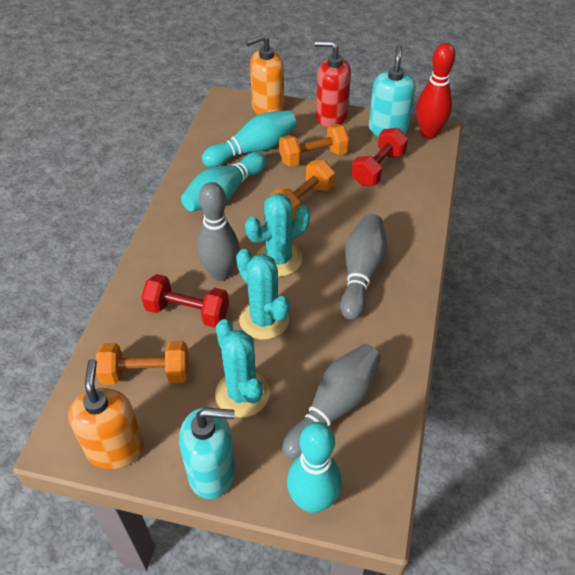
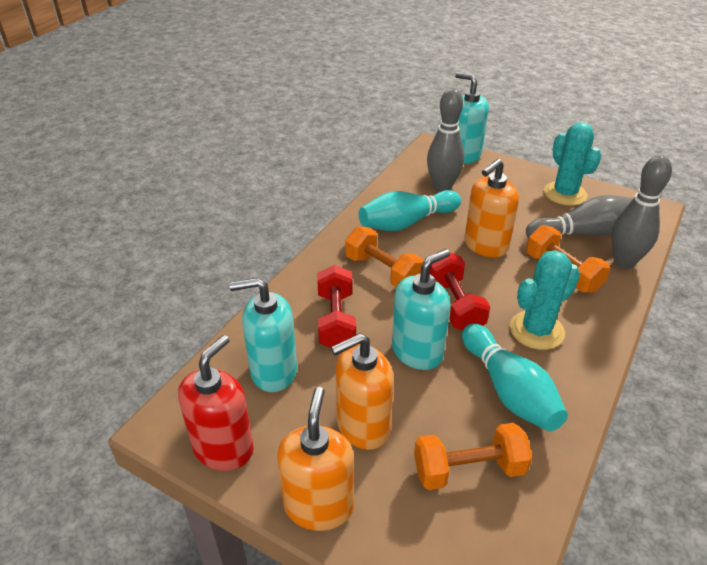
orange soap dispenser: [68,359,144,469] [246,34,284,115] = 2 -> [277,387,354,531] [331,333,394,450] [465,159,519,258] = 3
red bowling pin: [416,43,455,139] = 1 -> none = 0
turquoise bowling pin: [181,152,266,211] [202,110,297,167] [287,422,342,513] = 3 -> [359,190,461,231] [462,324,568,431] = 2
turquoise cactus: [215,319,269,417] [236,249,289,340] [245,193,310,277] = 3 -> [510,250,580,350] [544,122,601,206] = 2
turquoise soap dispenser: [179,407,236,499] [369,45,415,136] = 2 -> [229,278,297,392] [392,249,450,370] [455,72,489,164] = 3

